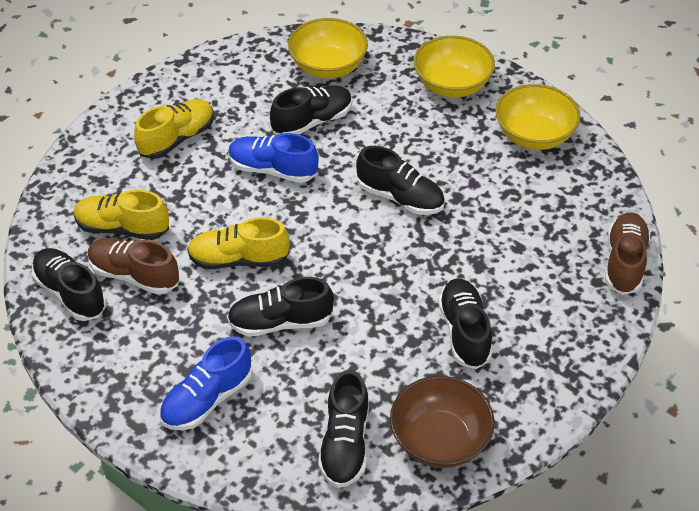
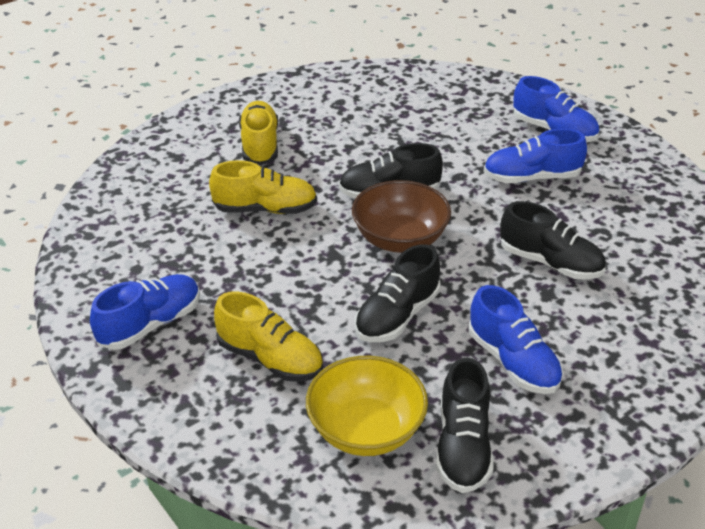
black shoe: [32,248,106,321] [227,277,334,337] [270,85,352,135] [318,370,369,488] [356,146,445,215] [438,278,492,369] = 6 -> [339,143,443,199] [355,244,441,342] [436,358,494,493] [500,201,606,280] = 4
blue shoe: [159,336,252,430] [228,133,319,183] = 2 -> [90,274,200,350] [468,285,563,394] [483,129,587,184] [513,76,599,142] = 4
brown shoe: [88,238,179,295] [605,213,651,295] = 2 -> none = 0
yellow bowl: [288,18,368,79] [414,36,495,97] [495,84,581,150] = 3 -> [306,356,428,456] = 1

